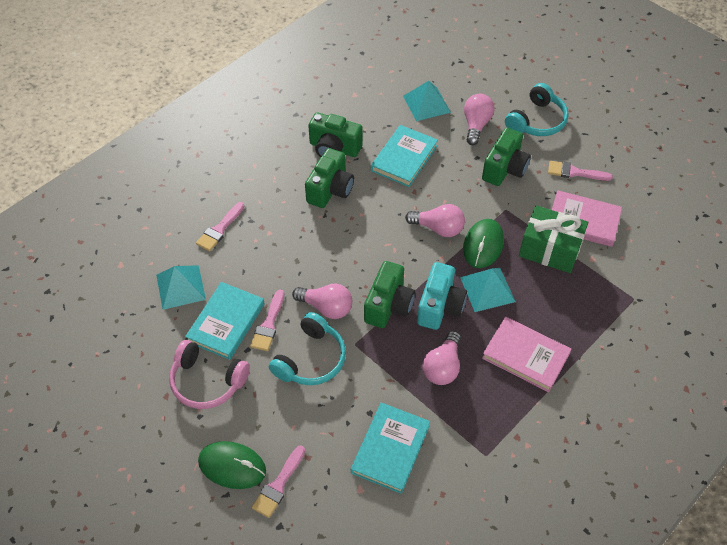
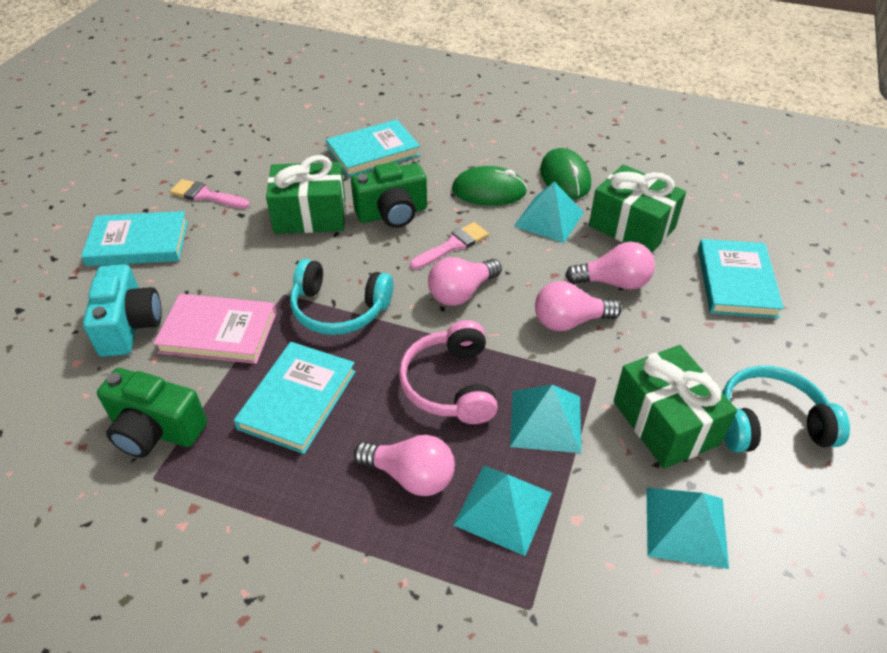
green camera: [305,148,354,208] [308,112,363,157] [364,261,415,328] [482,128,531,186] = 4 -> [97,368,207,458] [351,162,427,228] = 2
green gift: [519,205,588,273] = 1 -> [266,155,346,234] [589,165,686,253] [614,345,737,469] = 3
pink book: [482,317,572,392] [552,190,622,247] = 2 -> [153,294,277,364] = 1
pink brush: [196,202,244,251] [250,290,284,351] [252,445,305,518] [548,161,613,181] = 4 -> [170,179,250,208] [410,222,489,269] = 2
turquoise book: [185,282,265,360] [351,402,430,494] [371,125,438,187] = 3 -> [81,211,188,266] [234,342,356,454] [326,119,420,177] [698,239,784,318] = 4
turquoise pyramid: [156,265,206,310] [403,81,451,121] [460,268,516,312] = 3 -> [454,465,552,556] [510,385,581,453] [514,182,584,243] [647,488,729,569] = 4

